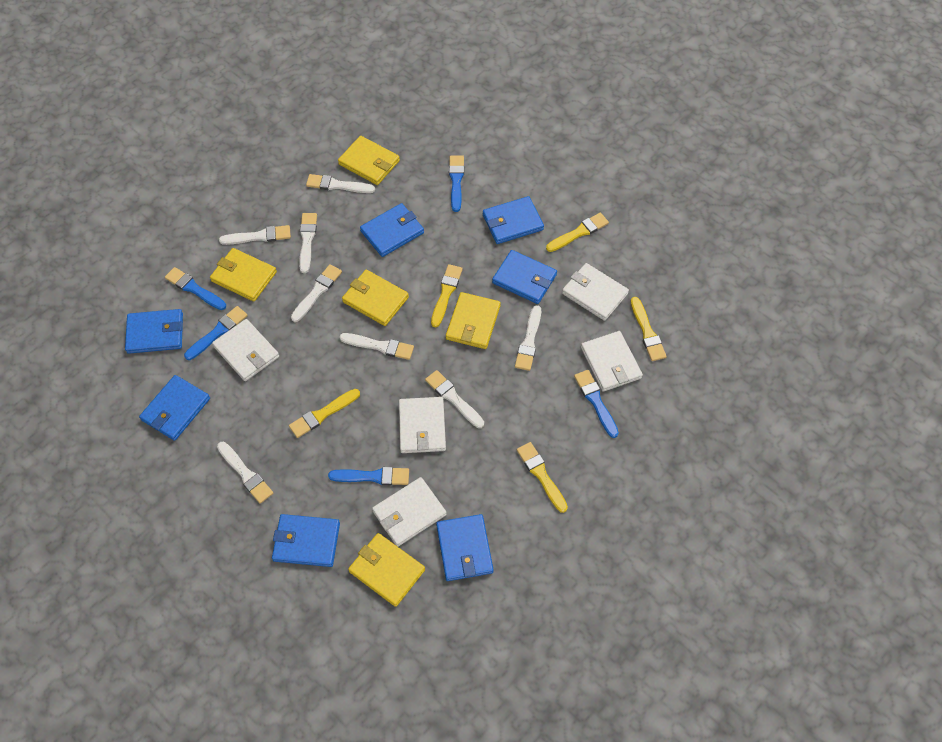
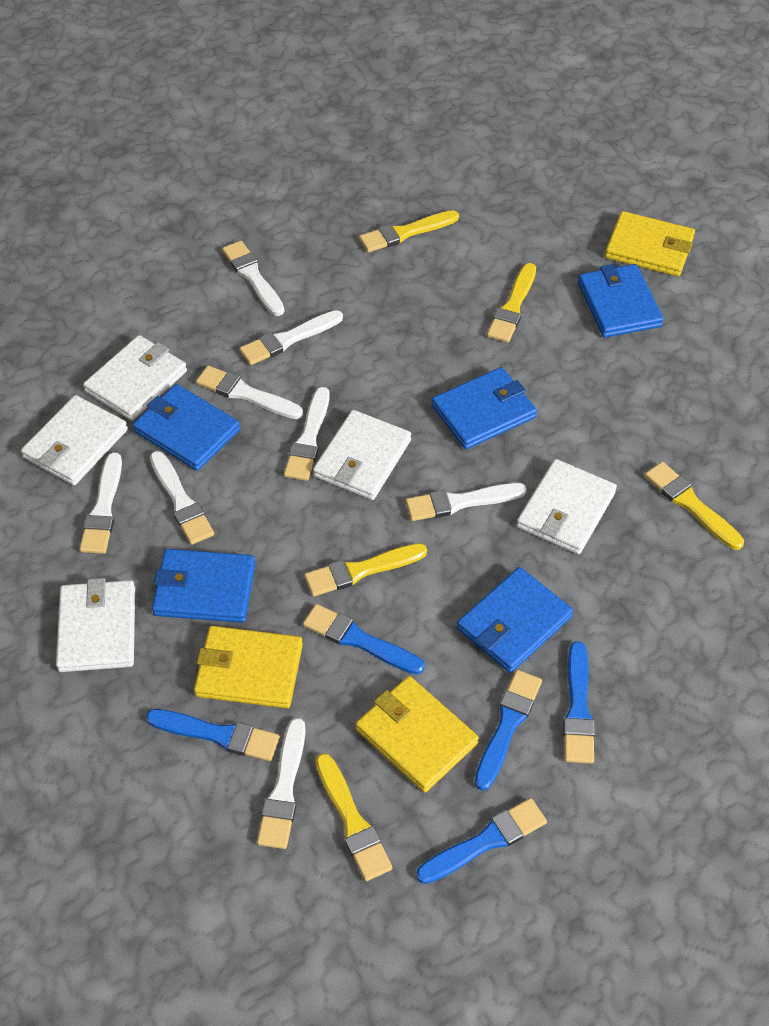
blue wallet: [125,309,183,354] [139,375,210,441] [272,514,340,567] [360,203,424,257] [436,514,494,581] [483,196,544,244] [492,250,557,304] = 7 -> [133,384,240,471] [152,549,255,623] [432,367,537,449] [457,567,573,673] [578,264,664,338] = 5
yellow wallet: [210,248,277,302] [338,136,400,185] [342,270,409,326] [348,533,425,607] [446,292,501,349] = 5 -> [194,626,303,708] [355,676,479,793] [605,211,695,276] = 3

